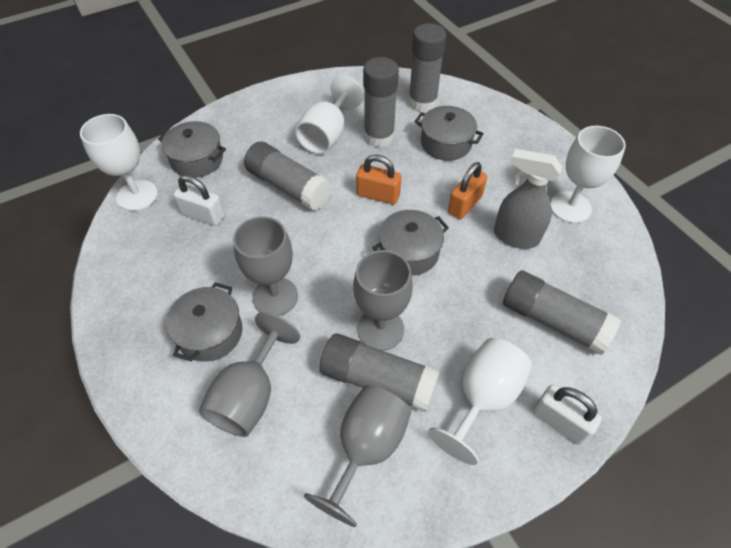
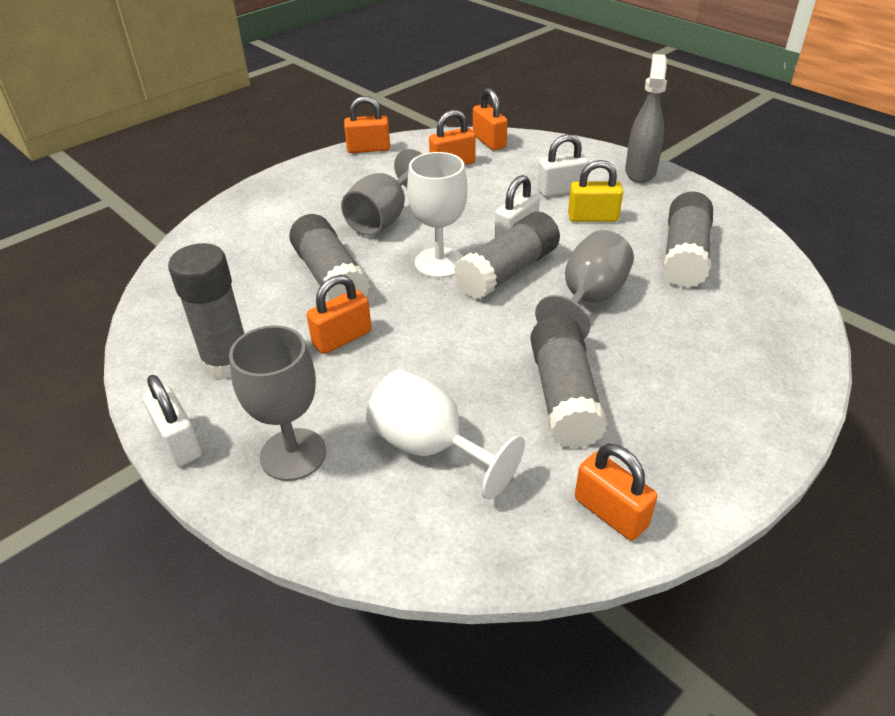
grey goblet: [199,312,300,437] [233,216,298,316] [304,385,411,527] [353,250,413,351] = 4 -> [229,325,326,481] [341,149,422,236] [535,230,634,339] = 3
grey pot: [158,121,226,178] [166,282,242,362] [372,210,449,276] [415,106,484,161] = 4 -> none = 0
orange padlock: [356,154,401,204] [448,162,487,219] = 2 -> [307,275,372,354] [344,96,390,153] [429,110,476,165] [473,88,508,151] [575,444,657,541] = 5
white goblet: [80,114,158,211] [295,75,364,154] [428,338,532,465] [550,126,626,223] = 4 -> [366,370,525,500] [407,152,467,278] = 2
white padlock: [173,175,225,226] [533,385,602,445] = 2 -> [143,375,202,466] [495,175,540,238] [537,134,589,197] = 3
yellow padlock: none = 0 -> [568,160,623,222] = 1

